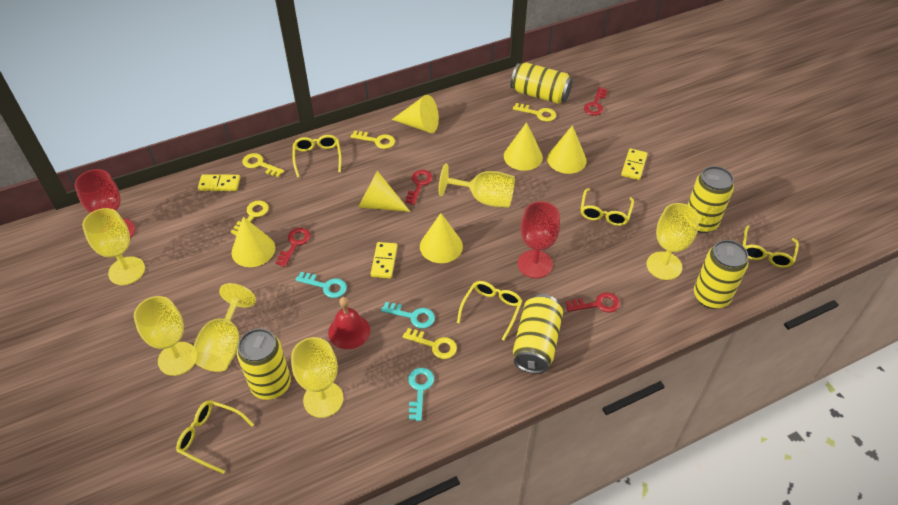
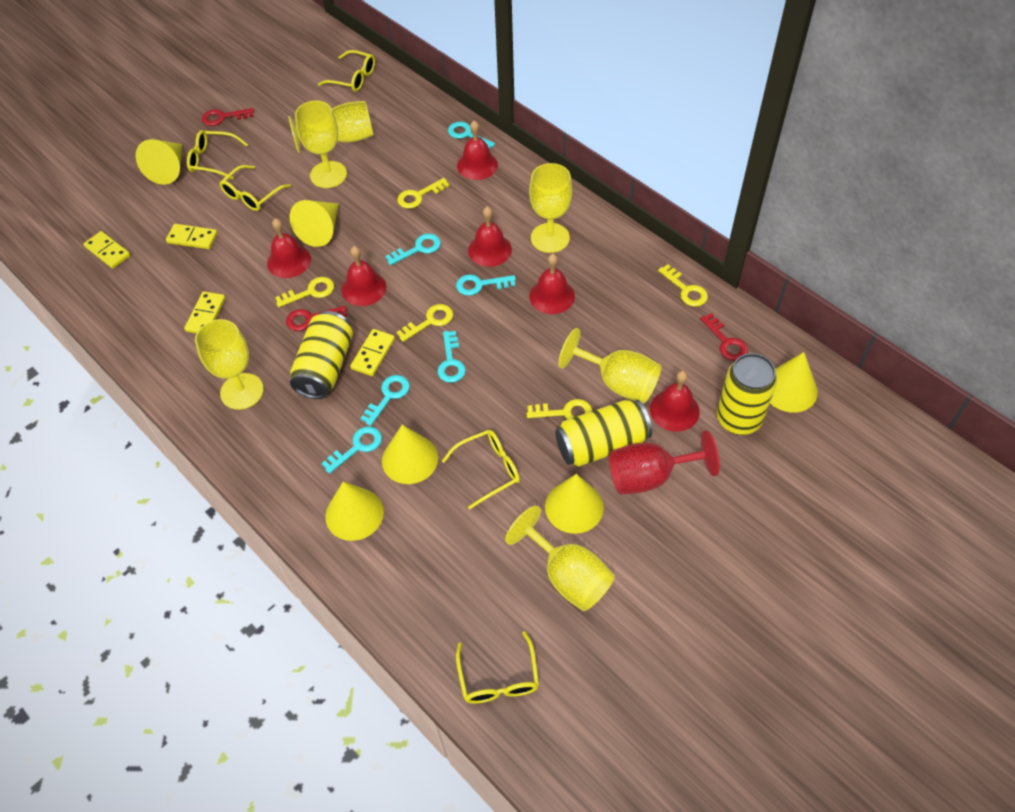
red bell: [328,297,370,349] = 1 -> [267,218,311,278] [342,246,386,306] [457,120,498,180] [468,207,512,267] [529,254,575,314] [650,371,700,432] = 6
red goblet: [74,169,135,238] [518,201,560,278] = 2 -> [609,430,720,495] = 1
red key: [276,228,311,267] [405,170,433,205] [566,292,620,313] [584,87,607,116] = 4 -> [202,108,254,126] [286,306,347,331] [700,313,748,361] = 3
turquoise key: [296,272,347,298] [381,302,435,329] [408,368,434,421] = 3 -> [322,426,382,474] [360,375,410,426] [385,233,441,265] [437,331,466,383] [448,122,495,149] [456,274,516,296] = 6
yellow can: [237,328,291,400] [511,62,573,104] [513,294,563,374] [688,166,734,233] [694,240,748,309] = 5 -> [290,311,353,399] [555,400,652,467] [717,353,777,435] = 3
yellow domino: [198,174,240,191] [371,242,398,278] [621,148,648,180] = 3 -> [83,231,130,269] [166,224,218,249] [184,291,226,333] [350,329,395,376] = 4

